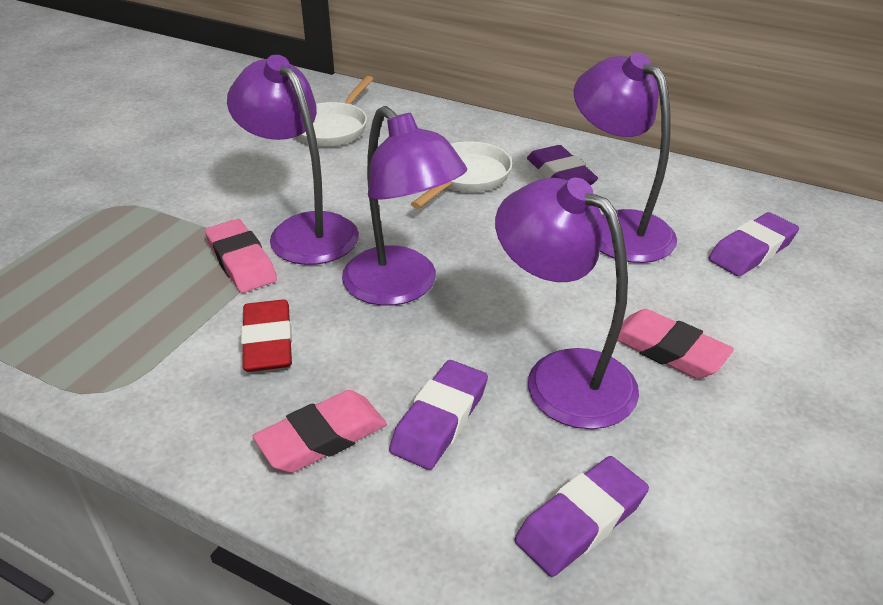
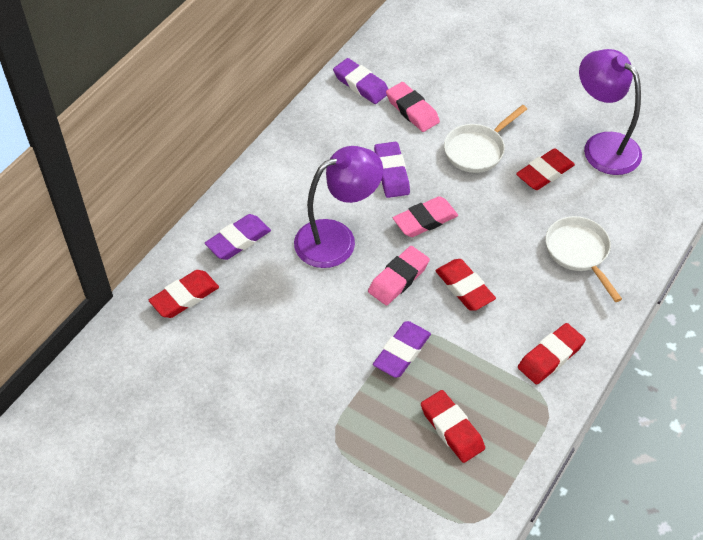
purple lamp: [227,55,359,265] [342,106,467,306] [495,178,639,429] [574,52,677,263] = 4 -> [294,146,383,268] [579,49,642,175] = 2
red eraser: [241,300,292,372] = 1 -> [149,270,219,318] [421,390,485,463] [435,259,496,311] [516,148,575,190] [518,323,586,385] = 5

